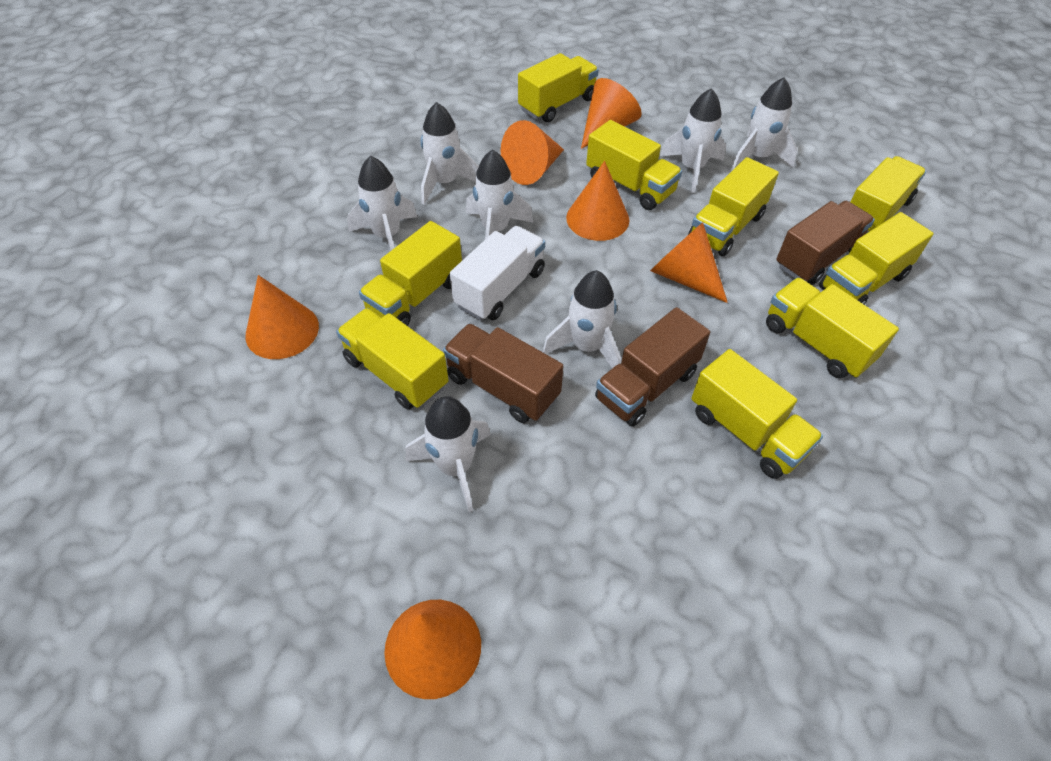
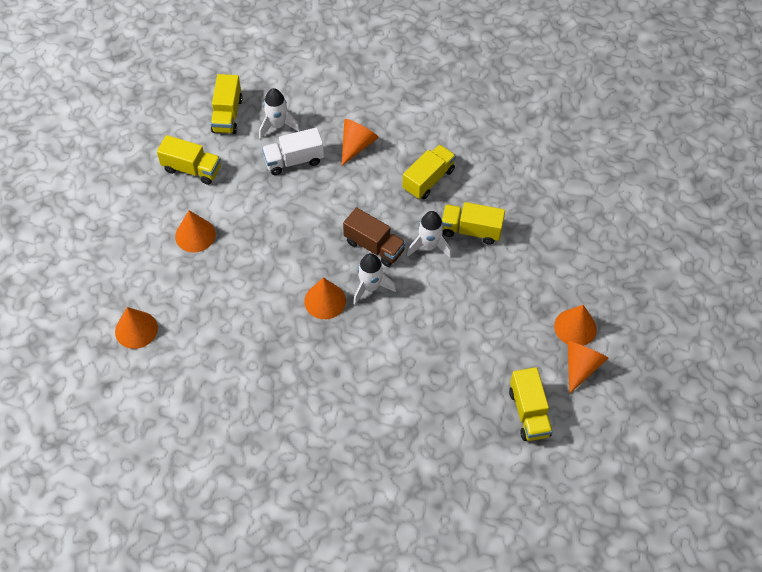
brown truck: [443,323,563,423] [595,307,710,427] [776,201,875,285] = 3 -> [343,207,406,267] = 1
white rocket: [347,156,417,251] [405,396,491,512] [421,102,479,205] [466,149,533,239] [543,270,621,368] [660,88,726,193] [731,77,798,170] = 7 -> [259,88,300,139] [353,253,396,305] [407,211,452,258] = 3
yellow truck: [336,308,449,409] [359,221,462,326] [518,53,599,122] [586,120,682,210] [688,157,779,256] [691,349,823,479] [766,278,899,379] [819,212,934,305] [850,156,926,233] = 9 -> [157,135,221,185] [211,74,243,134] [402,145,456,199] [442,202,505,245] [509,367,553,441] = 5

